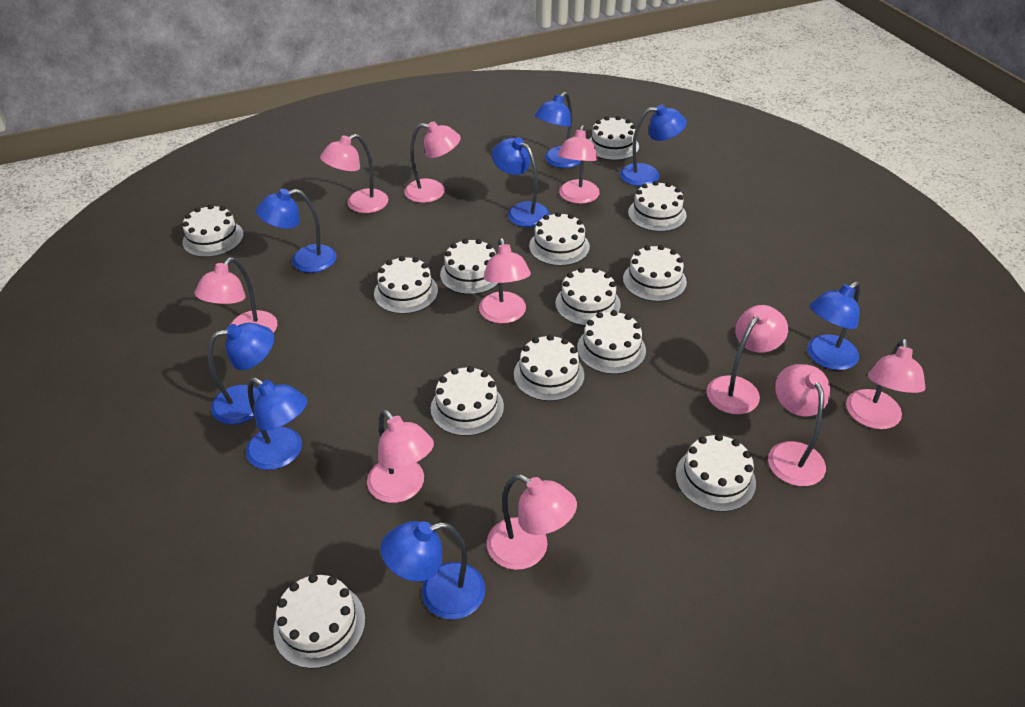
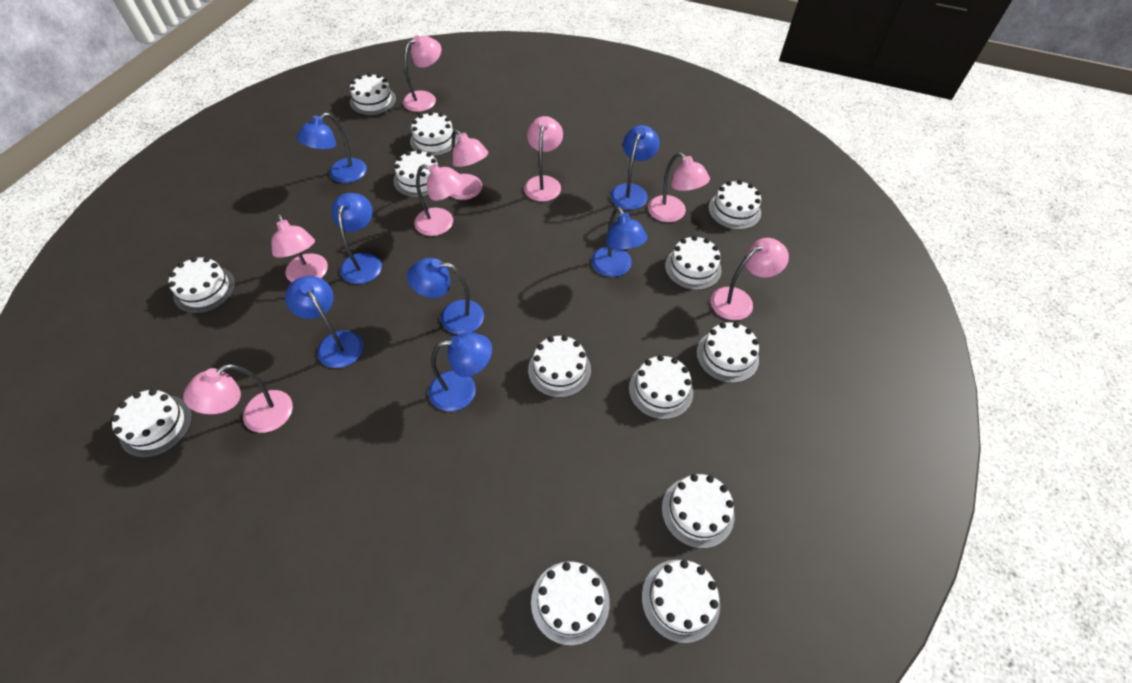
blue lamp: [208,323,274,424] [246,377,308,470] [256,189,337,273] [380,521,485,620] [492,137,549,227] [535,92,581,168] [620,105,687,186] [807,281,860,370] = 8 -> [285,276,363,368] [297,113,367,183] [332,193,382,284] [407,258,484,335] [429,333,492,411] [591,207,648,277] [611,125,660,210] = 7
pink lamp: [194,257,277,333] [320,134,388,213] [367,409,434,503] [404,121,461,203] [479,238,531,324] [487,474,577,570] [558,125,600,204] [707,305,788,414] [768,364,830,486] [846,338,926,429] = 10 -> [183,364,293,433] [271,214,328,282] [403,35,441,112] [414,164,463,236] [451,130,488,200] [524,116,563,202] [648,152,710,222] [711,238,789,320] = 8

